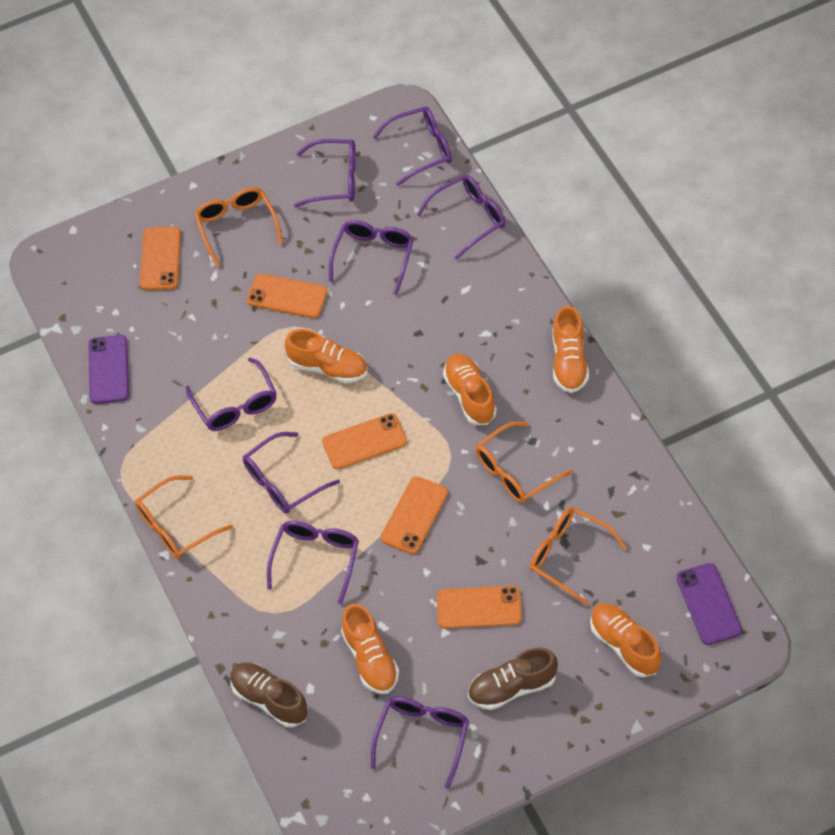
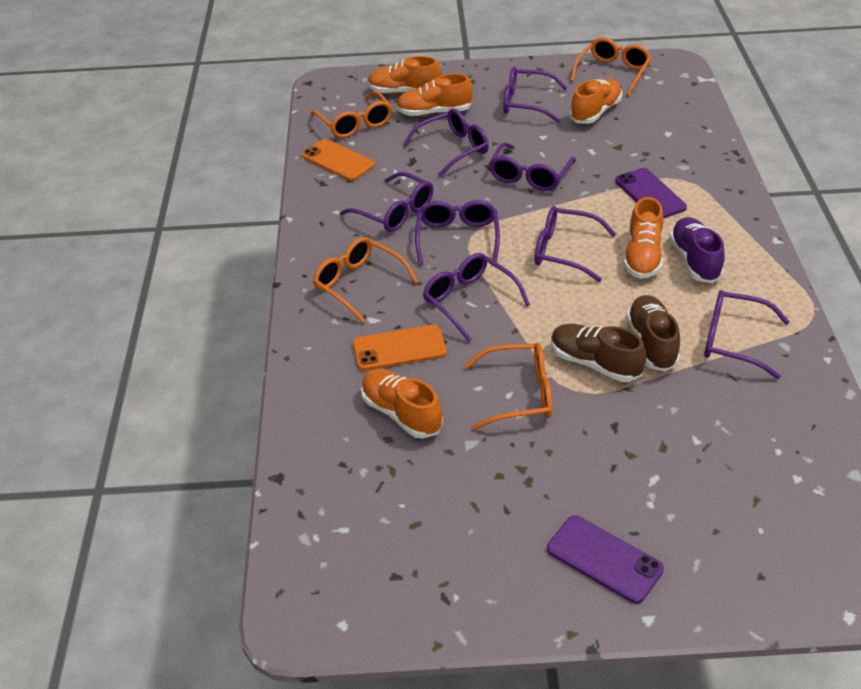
orange phone: [140,226,181,290] [247,274,328,318] [322,413,407,469] [381,477,448,554] [437,586,522,629] = 5 -> [302,139,375,181] [353,325,447,371] = 2
purple shoe: none = 0 -> [669,217,725,283] = 1

